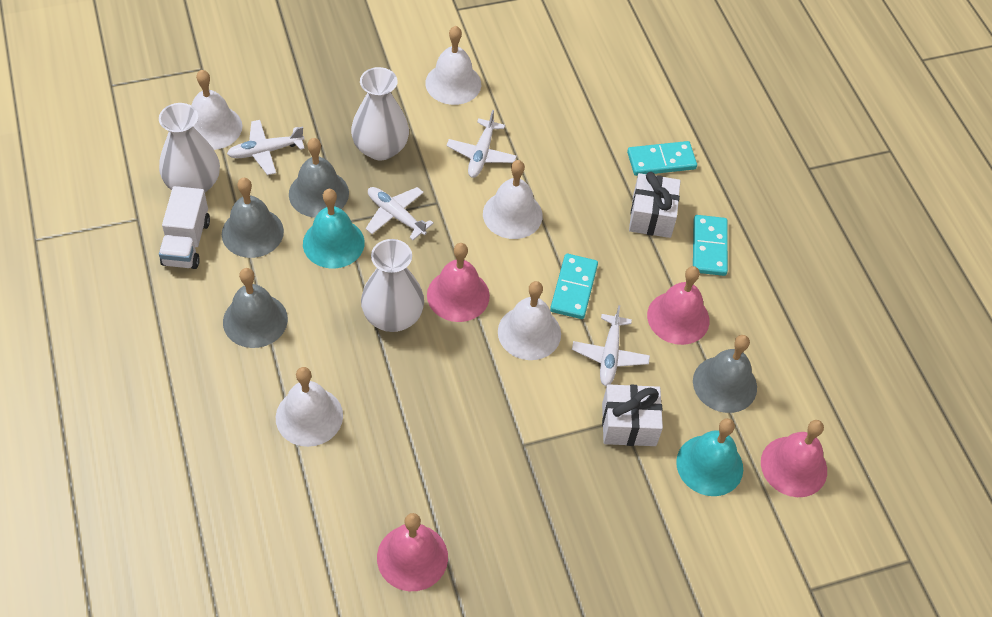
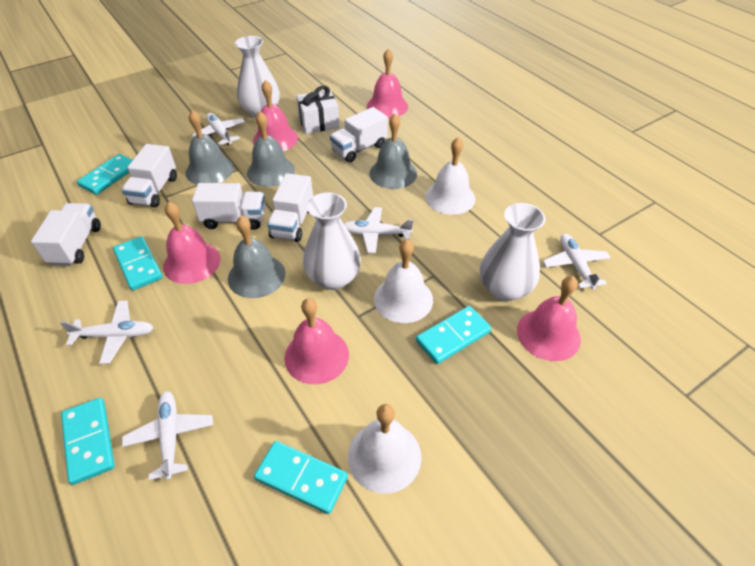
pink bell: [377,513,448,591] [427,243,490,322] [647,266,710,345] [761,420,827,497] = 4 -> [163,202,221,284] [253,80,298,151] [284,298,349,384] [367,49,408,118] [517,276,581,361] = 5
turquoise bell: [303,189,365,268] [676,418,743,496] = 2 -> none = 0
turquoise domino: [550,254,598,319] [627,141,697,176] [693,215,728,276] = 3 -> [61,398,115,485] [77,154,133,195] [113,236,163,290] [254,441,348,514] [416,306,491,364] = 5
white bell: [191,70,242,150] [276,367,343,447] [425,26,481,105] [483,160,543,239] [498,281,561,360] = 5 -> [348,404,422,494] [374,239,433,323] [425,137,475,215] = 3
white gift: [602,384,663,446] [629,172,681,238] = 2 -> [296,85,339,134] = 1
white plane: [227,120,305,175] [366,187,434,240] [446,110,517,178] [572,305,650,386] = 4 -> [60,301,154,364] [122,391,213,480] [192,113,245,146] [344,207,413,253] [543,234,611,290] = 5
white truck: [159,186,210,269] = 1 -> [31,203,101,266] [121,144,177,208] [192,183,266,230] [267,173,313,242] [330,107,388,162] = 5

